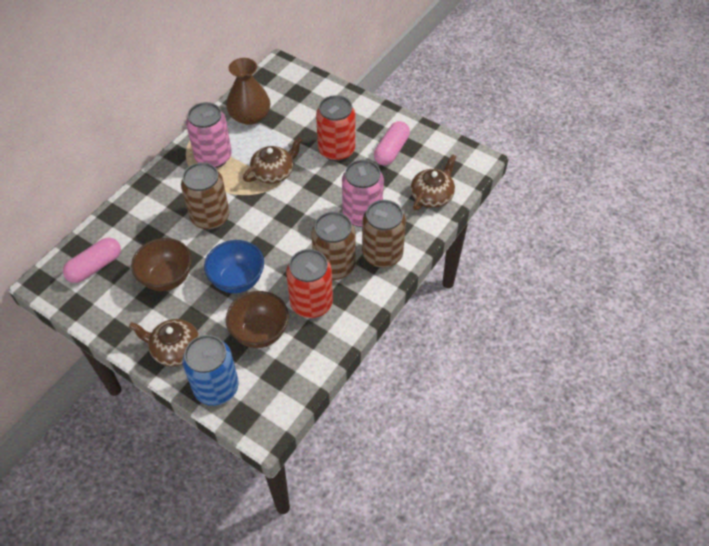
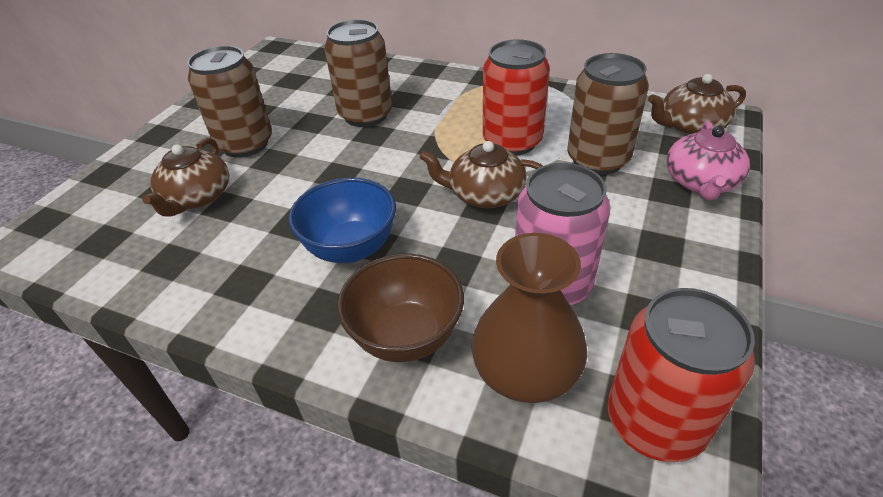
blue can: [183,335,239,406] = 1 -> none = 0
brown bowl: [131,238,192,291] [226,291,289,348] = 2 -> [337,254,464,362] = 1
pink can: [186,102,232,168] [342,160,384,227] = 2 -> [515,163,610,306] = 1
pink capsule: [63,238,121,283] [374,121,410,165] = 2 -> none = 0
pink teapot: none = 0 -> [666,121,750,200] = 1

